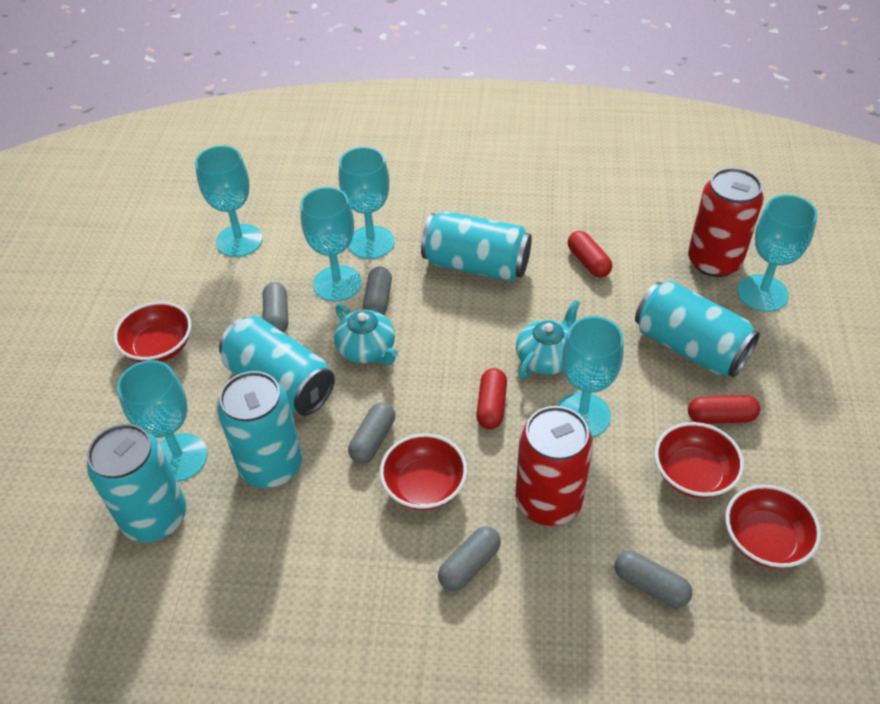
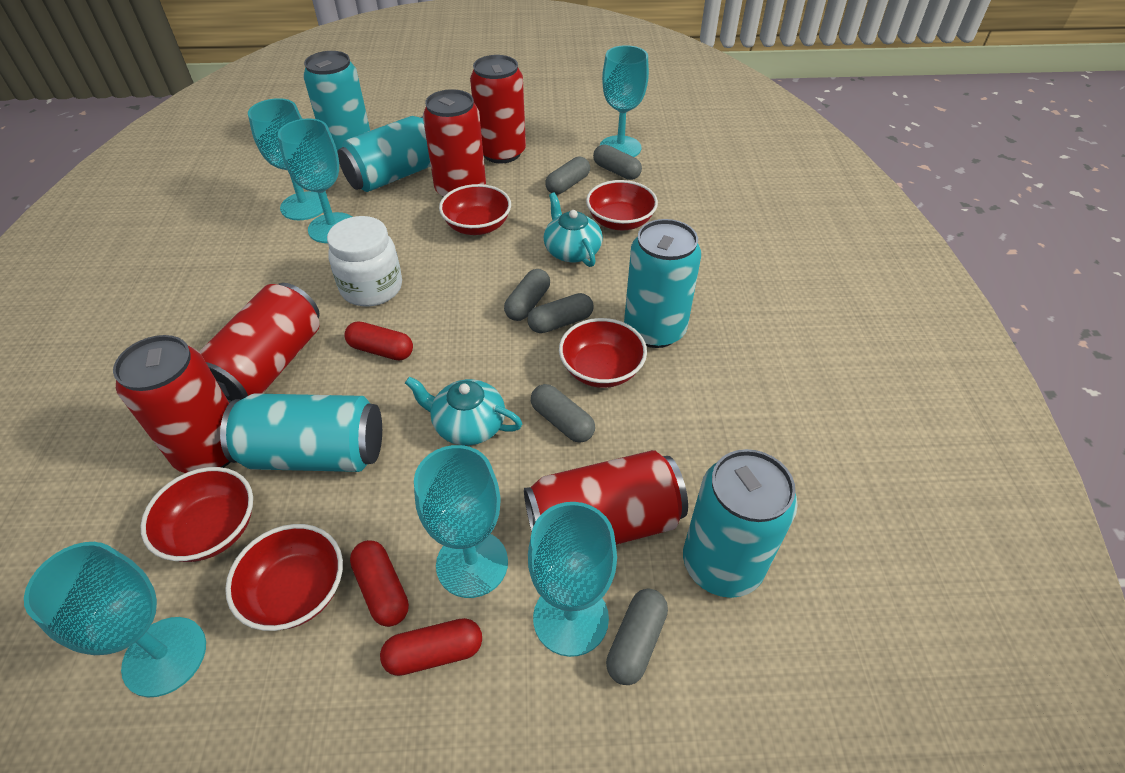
grey capsule: [263,282,288,333] [348,402,395,464] [363,267,392,315] [438,526,501,591] [615,551,692,608] = 5 -> [504,269,550,321] [527,293,593,333] [531,384,595,443] [545,156,590,195] [593,144,642,180] [606,589,668,685] = 6
red bowl: [114,302,191,362] [380,433,467,510] [655,422,744,498] [725,485,821,568] = 4 -> [141,467,253,562] [225,524,343,631] [439,184,511,235] [559,318,647,388] [586,180,658,230] = 5
red can: [515,406,593,526] [688,168,764,277] = 2 -> [113,335,231,473] [199,283,320,403] [423,89,486,197] [470,55,526,164] [524,450,688,545] = 5
white jar: none = 0 -> [327,216,402,306] = 1

